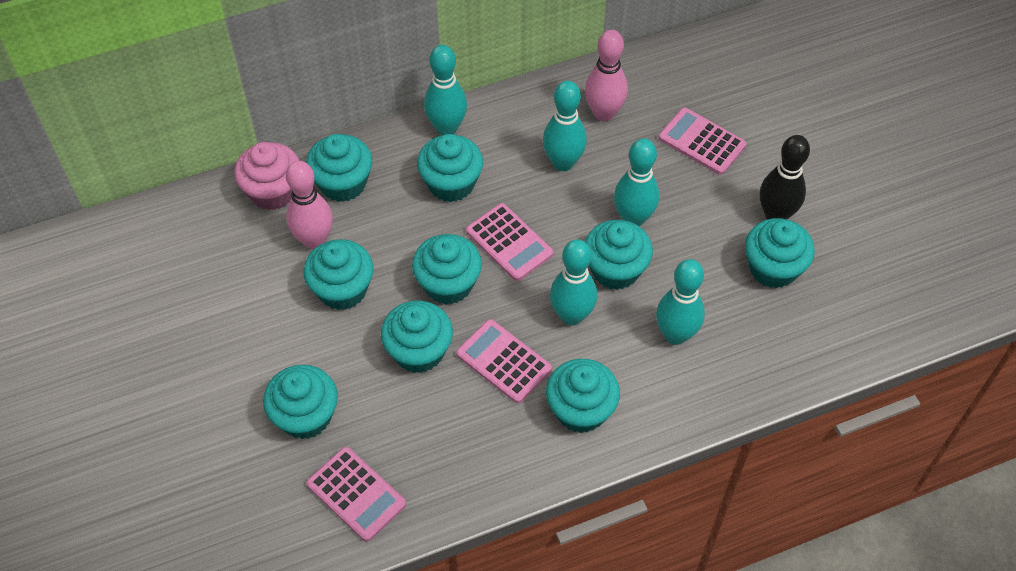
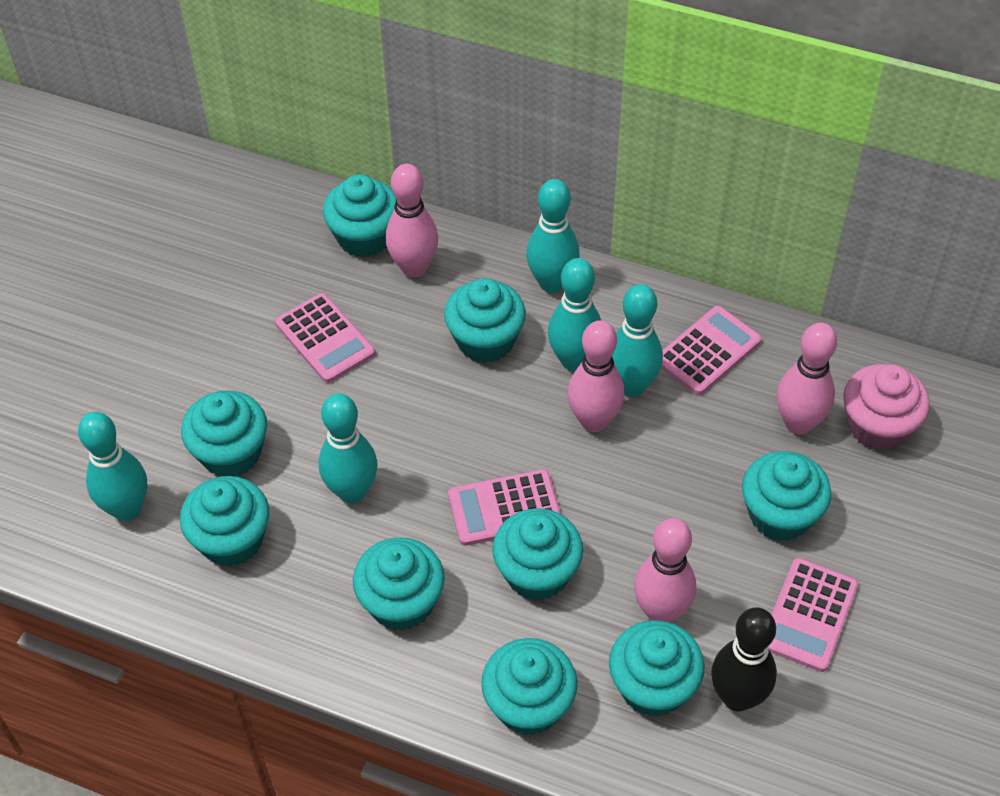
pink bowling pin: [286,161,333,249] [585,30,628,122] = 2 -> [386,164,438,278] [568,320,624,432] [634,518,696,623] [777,323,837,435] = 4

